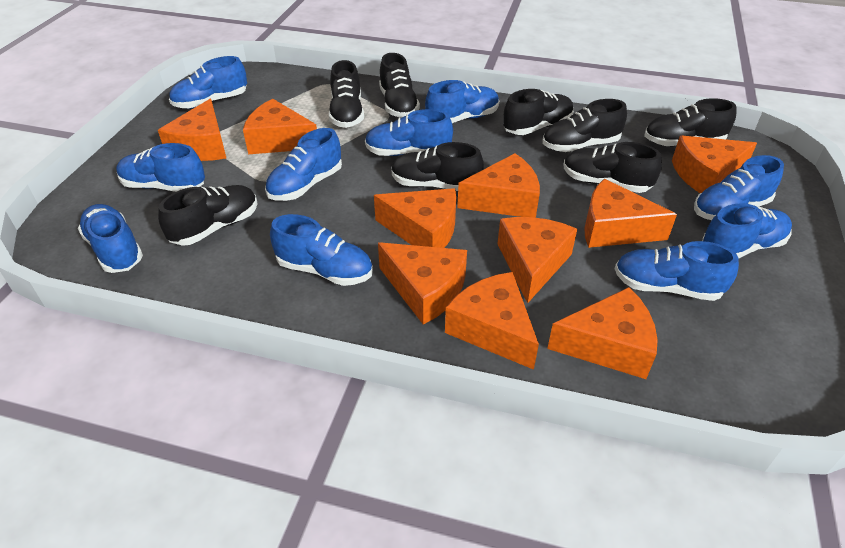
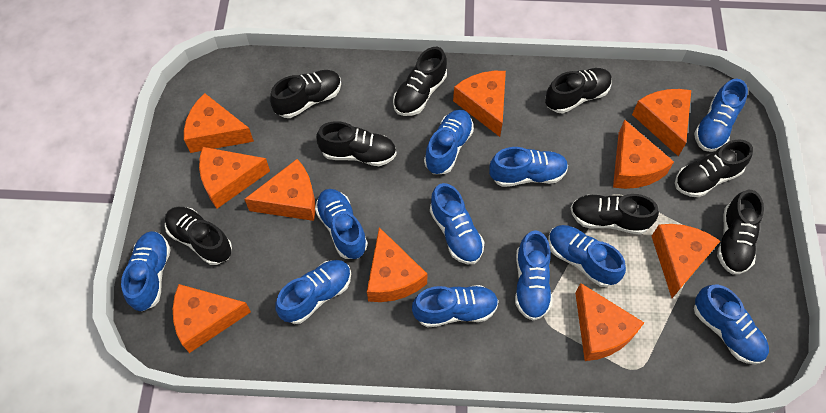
blue shoe: [78,204,143,273] [116,143,205,192] [169,56,247,109] [265,128,342,201] [270,214,373,286] [365,109,453,156] [425,80,499,123] [614,241,739,301] [694,155,784,220] [702,203,792,258] = 10 -> [121,231,171,311] [276,260,351,324] [315,189,368,259] [412,285,499,328] [424,109,474,174] [430,183,485,264] [489,147,568,187] [515,230,553,321] [548,225,626,287] [694,79,748,152] [694,285,769,364] = 11

